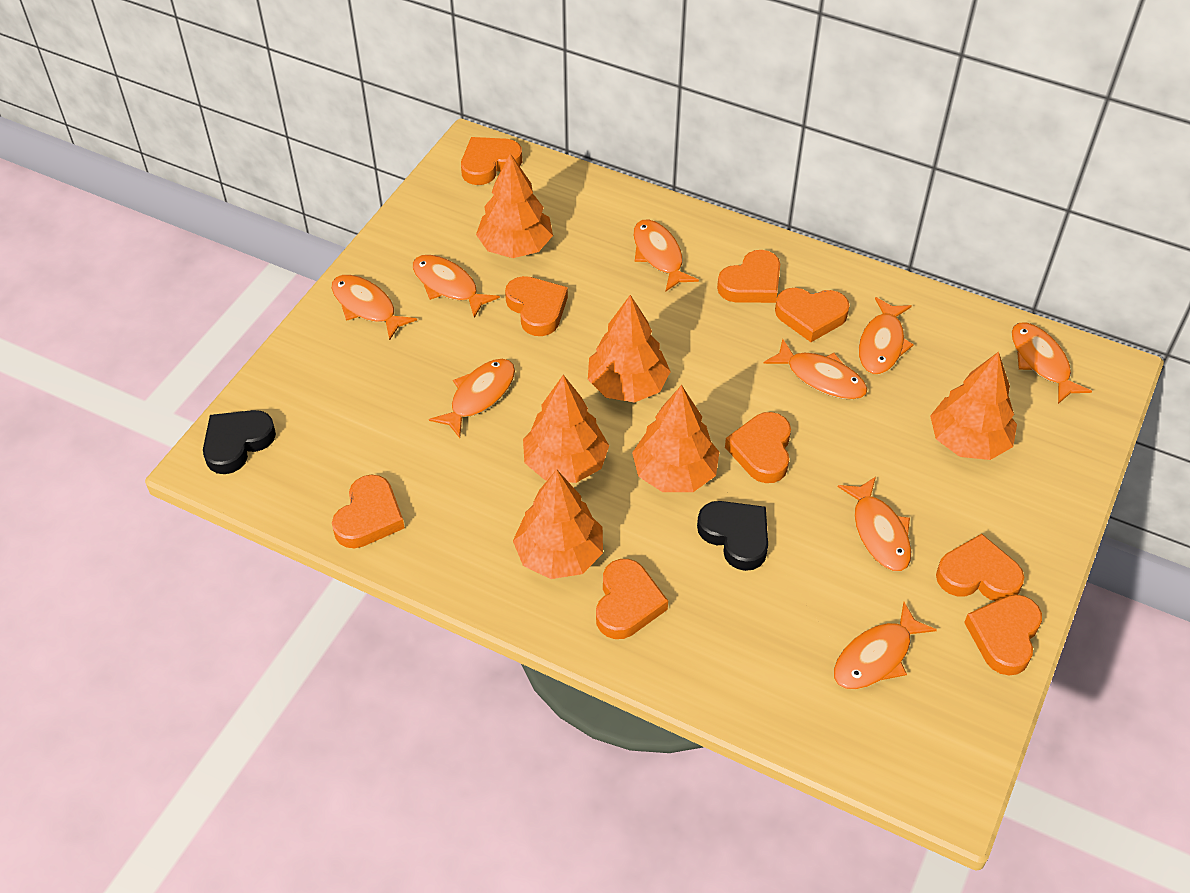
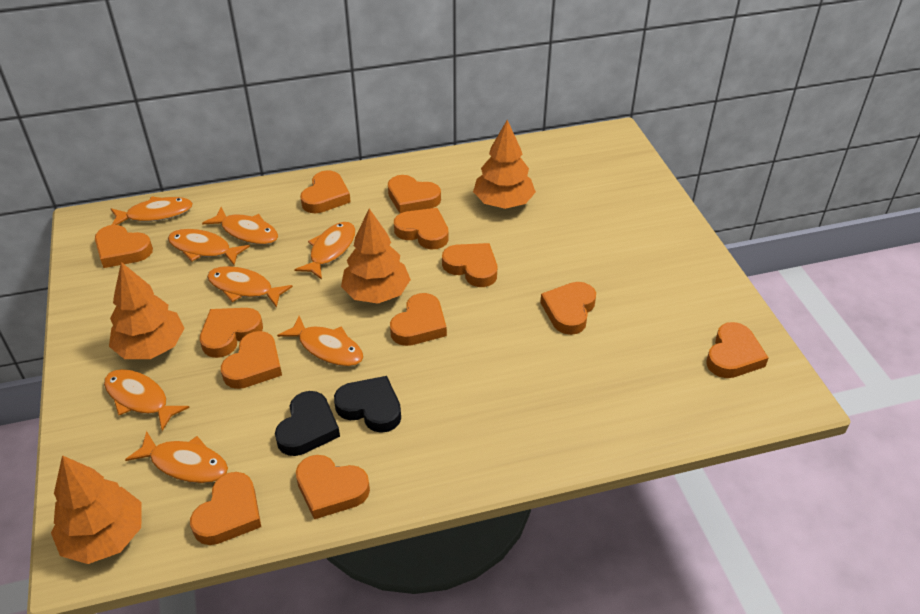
orange fish: [331,275,417,340] [412,255,500,318] [429,359,515,438] [633,219,699,291] [764,339,868,400] [834,602,937,689] [838,477,911,571] [859,297,914,374] [1012,322,1092,404] = 9 -> [104,369,190,431] [111,196,193,225] [125,431,228,483] [168,229,250,265] [202,207,278,245] [207,266,293,308] [277,316,363,367] [294,222,356,280] = 8
orange heart: [332,475,405,548] [461,137,522,185] [505,276,568,336] [596,559,668,639] [717,250,780,303] [725,412,791,483] [775,288,850,342] [936,534,1024,601] [964,594,1042,676] = 9 -> [95,225,153,268] [190,472,261,545] [200,308,263,358] [221,331,282,389] [296,455,370,519] [300,170,351,213] [388,175,441,213] [390,293,447,346] [394,208,449,250] [442,243,497,287] [540,282,596,335] [706,322,769,378] = 12
orange tree: [476,153,553,258] [513,469,603,579] [523,375,609,483] [588,295,671,403] [632,385,719,492] [930,352,1017,460] = 6 -> [51,455,141,564] [109,262,185,359] [341,209,411,304] [473,120,536,209] = 4

